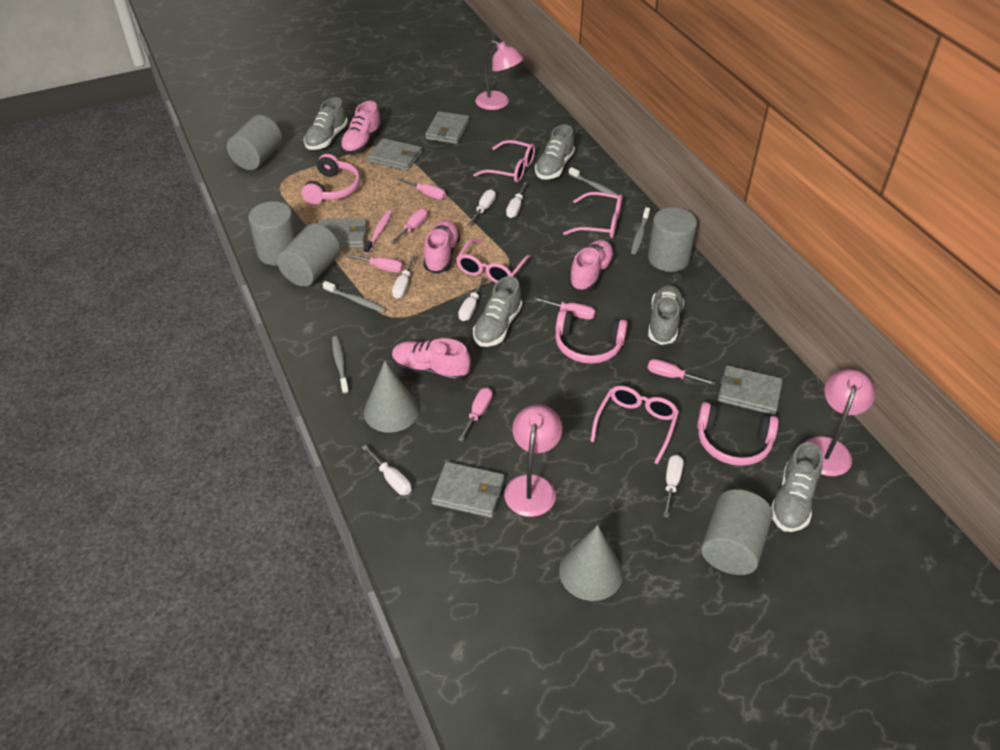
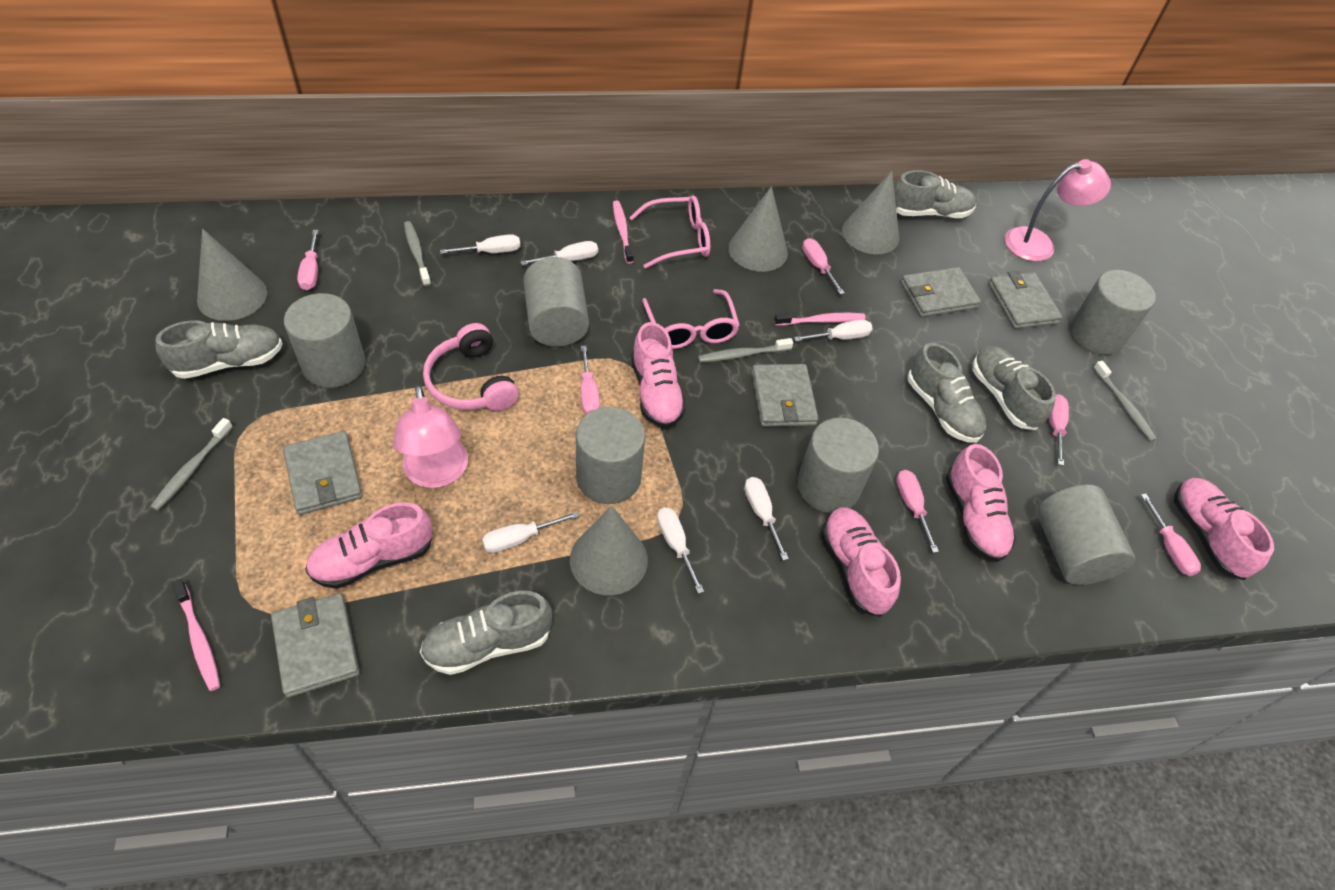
grey cone: [364,361,419,433] [559,525,623,601] = 2 -> [197,229,267,321] [570,505,648,595] [728,186,788,272] [842,171,899,254] = 4
grey cylinder: [227,115,282,170] [248,201,297,266] [277,224,340,287] [648,207,697,272] [701,489,773,575] = 5 -> [284,293,365,388] [523,257,589,347] [576,407,645,504] [797,418,879,513] [1037,485,1135,585] [1070,270,1156,355] = 6
pink glasses: [456,239,532,283] [473,140,535,183] [563,192,622,238] [590,386,679,464] = 4 -> [629,196,710,269] [642,289,740,349] = 2
pink headphones: [302,154,360,204] [555,310,628,364] [697,402,779,466] = 3 -> [423,323,519,411] = 1
pink lamp: [475,41,523,110] [504,405,562,517] [806,369,875,476] = 3 -> [393,385,468,488] [1005,159,1111,261] = 2
pink shoe: [340,101,382,154] [392,338,471,382] [423,220,460,274] [569,240,615,291] = 4 -> [305,502,432,589] [631,322,686,428] [822,507,901,617] [946,444,1016,562] [1174,478,1274,580] = 5
pink toothbrush: [363,210,392,254] = 1 -> [172,579,220,691] [613,201,634,264] [774,313,866,326] = 3

